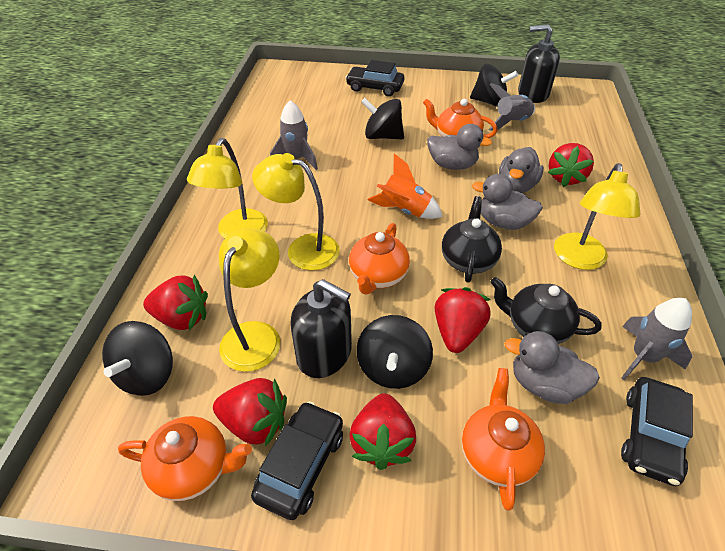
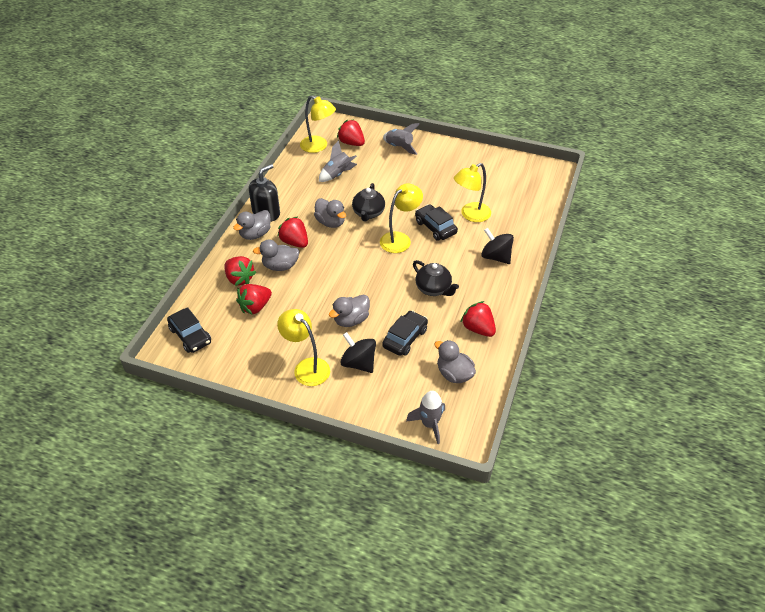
black soap dispenser: [290,279,352,378] [518,24,560,103] = 2 -> [249,164,280,222] = 1
black spinning top: [102,321,173,396] [357,315,433,389] [361,98,404,139] [470,64,518,107] = 4 -> [340,332,376,373] [481,228,514,264] = 2
grey duck: [427,124,492,170] [472,174,543,230] [499,147,544,193] [504,331,600,404] = 4 -> [233,210,271,240] [253,240,300,271] [314,198,346,228] [329,294,370,327] [434,340,476,383] = 5
orange rocket: [367,153,443,219] = 1 -> none = 0
orange teapot: [118,416,252,501] [349,223,410,295] [423,99,498,138] [462,368,545,511] = 4 -> none = 0

